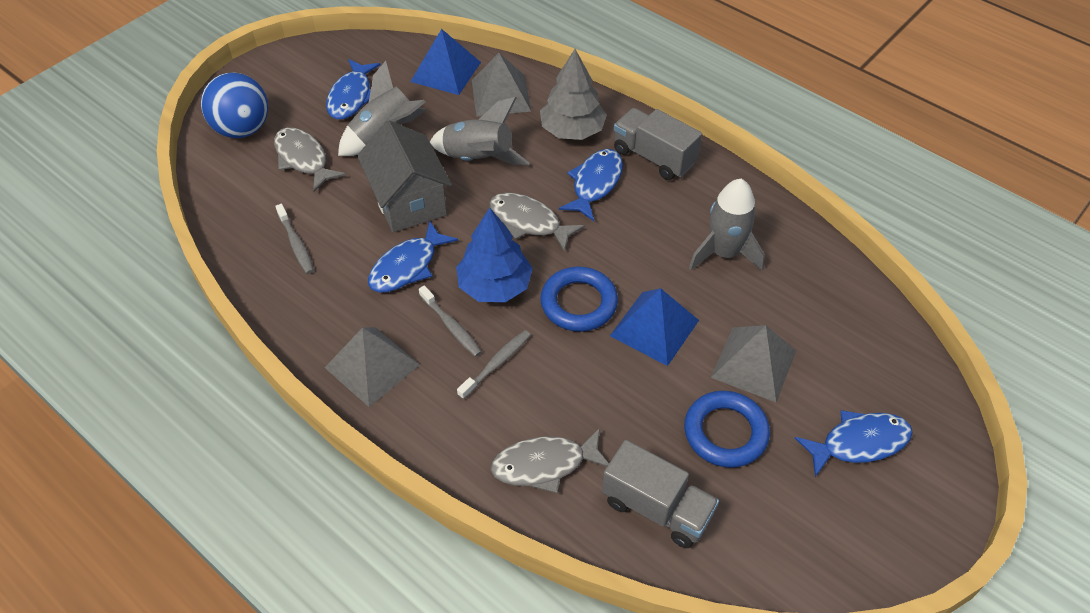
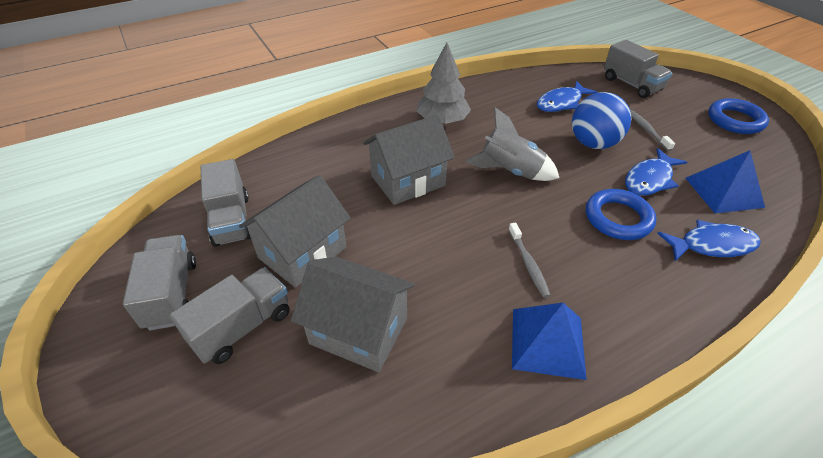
blue fish: [326,59,380,120] [368,221,458,292] [559,149,623,221] [795,410,913,477] = 4 -> [537,81,597,112] [625,148,687,196] [657,220,761,261] = 3
blue tree: [456,208,533,302] = 1 -> none = 0
grey fish: [274,127,346,192] [489,193,585,252] [491,428,609,493] = 3 -> none = 0
grey house: [357,120,452,232] = 1 -> [239,175,351,288] [291,257,415,372] [363,115,455,205] = 3
grey pyramid: [325,327,420,407] [472,53,531,117] [711,325,796,402] = 3 -> none = 0
grey rocket: [338,61,426,156] [430,97,530,165] [689,179,765,271] = 3 -> [465,107,559,181] = 1
grey toothbrush: [275,204,314,274] [419,285,482,357] [457,330,530,399] = 3 -> [509,222,551,298] [630,110,675,151] = 2
grey truck: [602,440,719,548] [614,108,702,180] = 2 -> [123,235,196,330] [169,267,290,364] [201,159,251,247] [604,40,672,98] = 4

